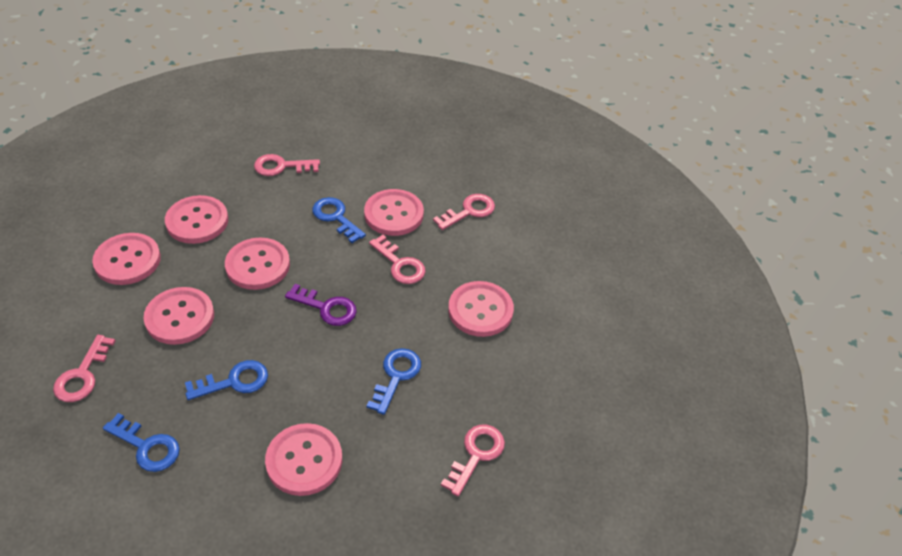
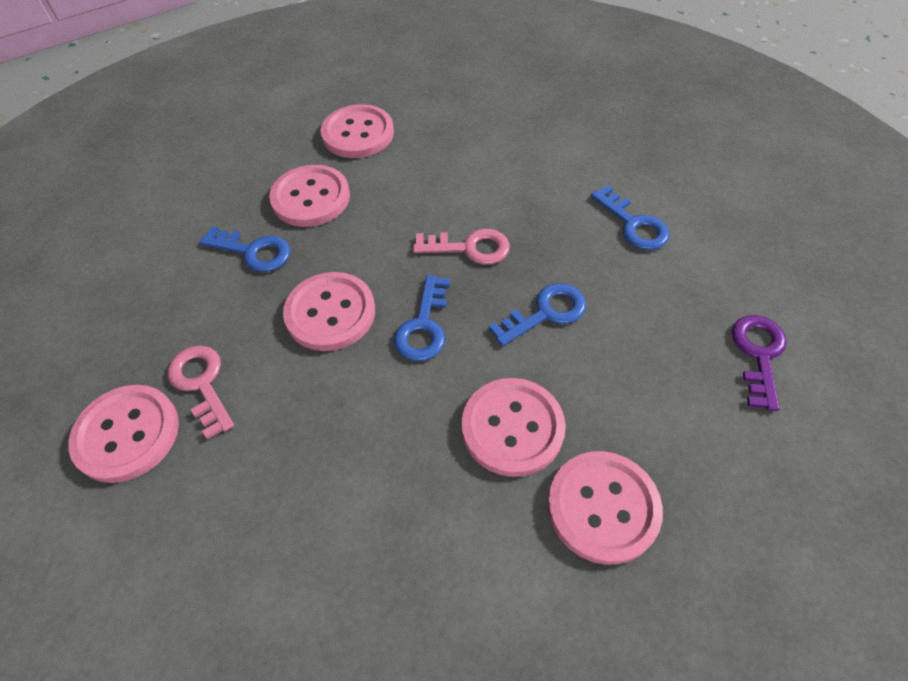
pink button: [92,233,161,285] [143,287,214,345] [165,195,228,244] [225,238,290,290] [265,423,342,496] [364,189,424,236] [448,281,514,337] = 7 -> [68,385,179,483] [269,165,350,227] [283,272,375,351] [321,104,394,158] [462,378,566,477] [548,451,663,565] = 6
pink key: [53,335,115,402] [254,154,320,176] [369,235,426,284] [433,194,495,230] [441,425,505,496] = 5 -> [167,345,234,440] [413,229,510,265] = 2

